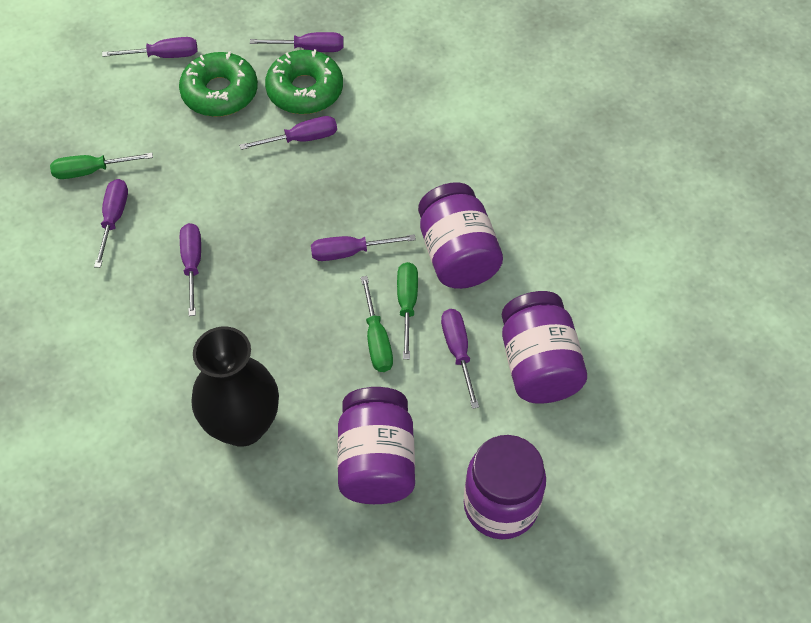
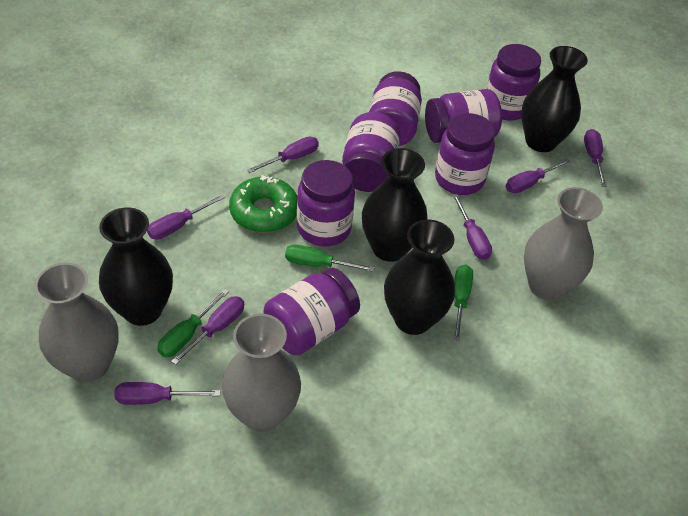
black vase: [191,326,279,447] = 1 -> [99,207,173,326] [362,148,428,262] [384,220,455,335] [521,46,588,152] = 4
green donut: [179,52,258,117] [265,49,343,114] = 2 -> [229,175,298,233] = 1
grey vase: none = 0 -> [34,262,119,382] [222,314,301,432] [524,187,603,300] = 3
purple jar: [337,387,415,504] [418,182,503,289] [464,435,546,539] [502,291,587,404] = 4 -> [264,268,360,355] [297,160,355,247] [342,112,401,192] [369,71,422,146] [425,89,502,143] [435,113,495,195] [486,44,541,120] = 7

